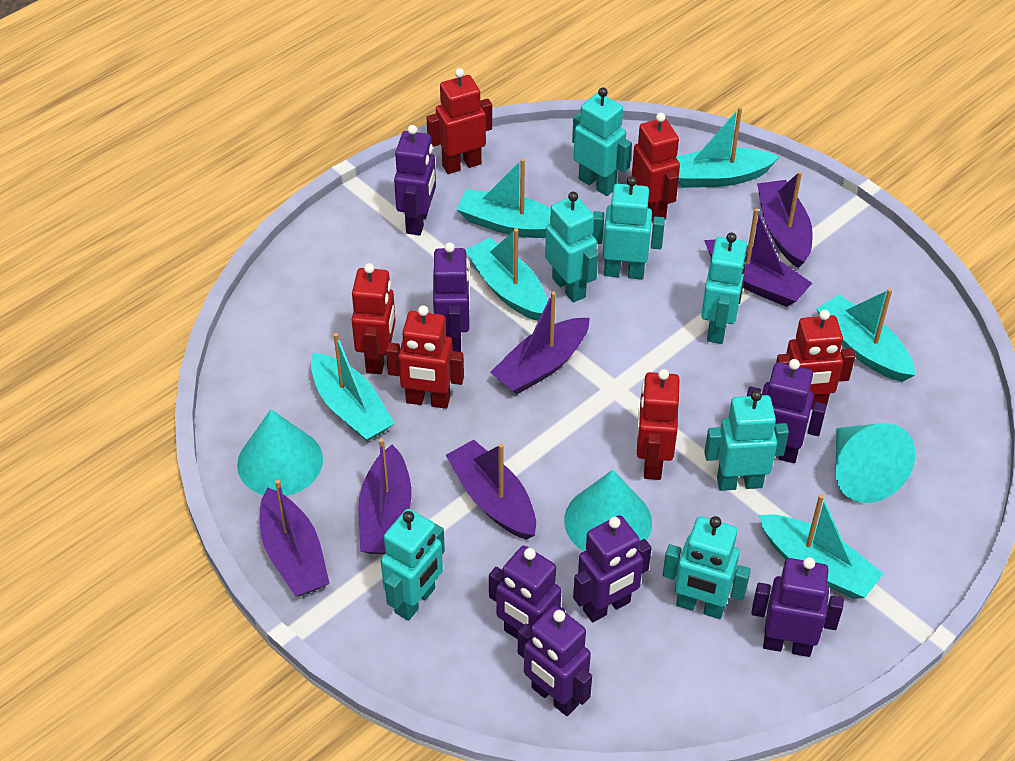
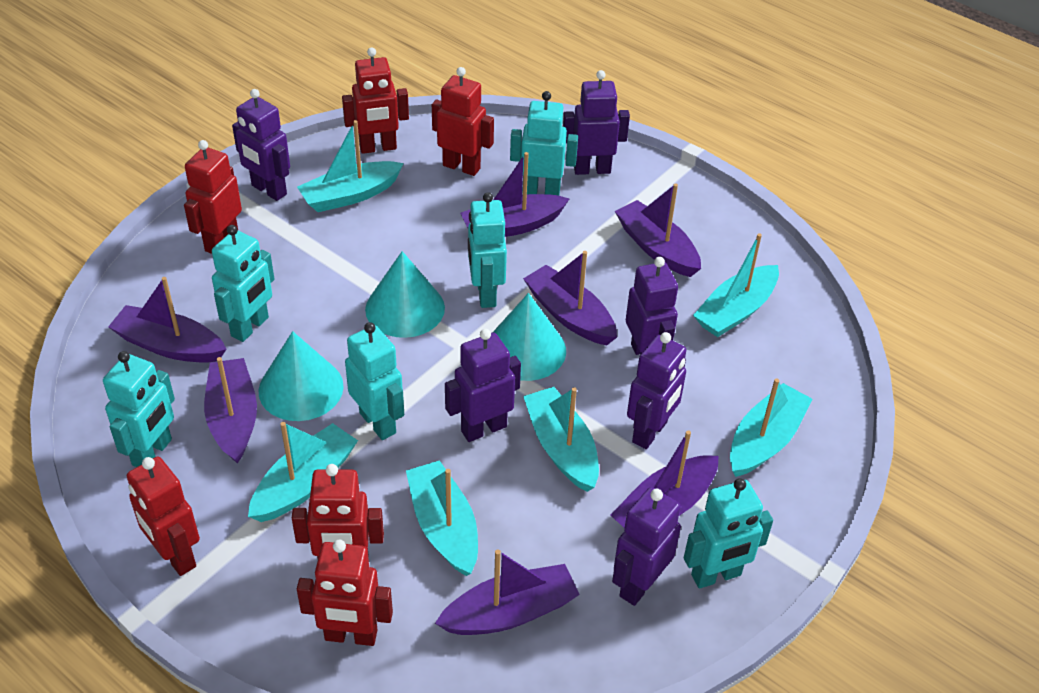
purple boat: [260,480,330,596] [358,438,412,555] [446,440,536,540] [490,291,590,394] [704,208,812,307] [757,171,813,268] = 6 -> [108,277,227,363] [204,357,257,464] [435,550,580,635] [460,152,570,237] [523,251,617,345] [611,430,719,528] [615,183,701,277] = 7
purple robot: [394,125,436,235] [433,242,470,352] [489,546,565,639] [518,606,592,716] [573,515,652,622] [747,359,827,463] [751,557,844,657] = 7 -> [232,89,290,201] [445,329,521,442] [563,70,630,175] [612,487,681,606] [626,257,678,355] [627,332,686,449] = 6
turquoise robot: [381,509,445,621] [545,192,598,303] [572,87,632,196] [592,176,665,279] [663,516,751,619] [701,233,748,344] [704,390,789,491] = 7 -> [103,351,175,467] [212,225,274,342] [345,322,404,440] [468,192,507,308] [510,91,578,196] [684,478,773,589] = 6

